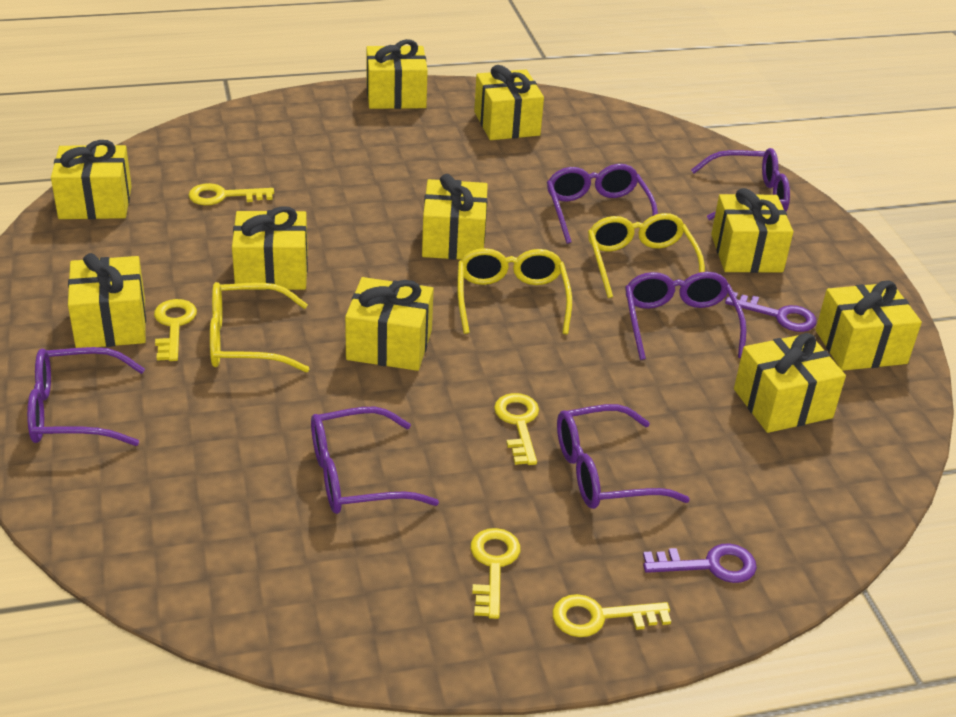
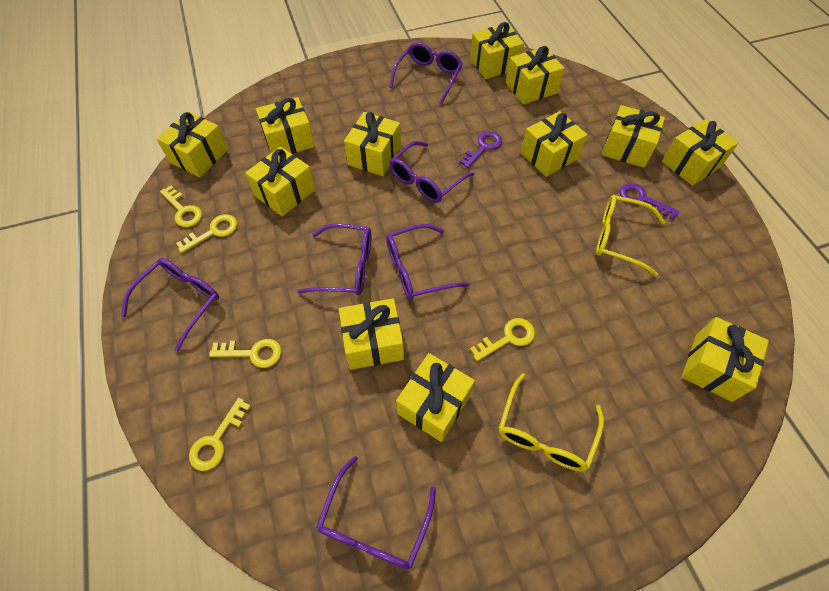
yellow gift: [51,140,132,219] [68,253,146,348] [232,206,308,290] [345,277,434,371] [367,39,428,109] [422,174,488,260] [474,65,544,140] [711,188,793,273] [734,333,846,433] [816,281,922,371] = 10 -> [156,111,228,177] [245,146,315,217] [256,97,315,154] [339,298,404,370] [344,112,401,176] [396,353,475,442] [470,22,524,79] [506,46,565,105] [520,111,587,177] [602,105,665,168] [662,119,738,186] [682,317,769,402] = 12
yellow glasses: [210,282,309,372] [457,248,572,334] [588,213,705,298] = 3 -> [499,373,604,472] [596,195,665,276] = 2

